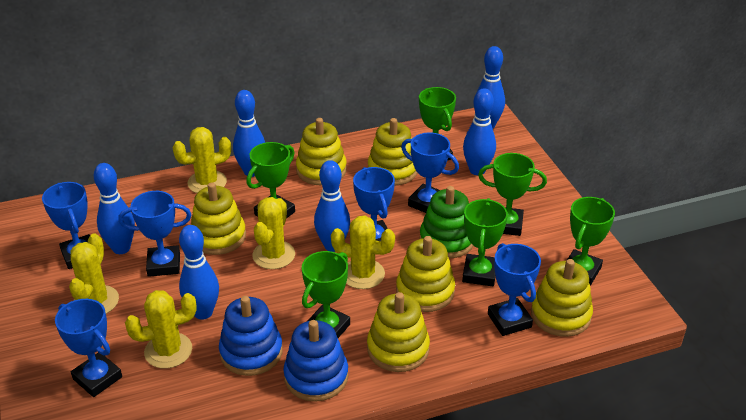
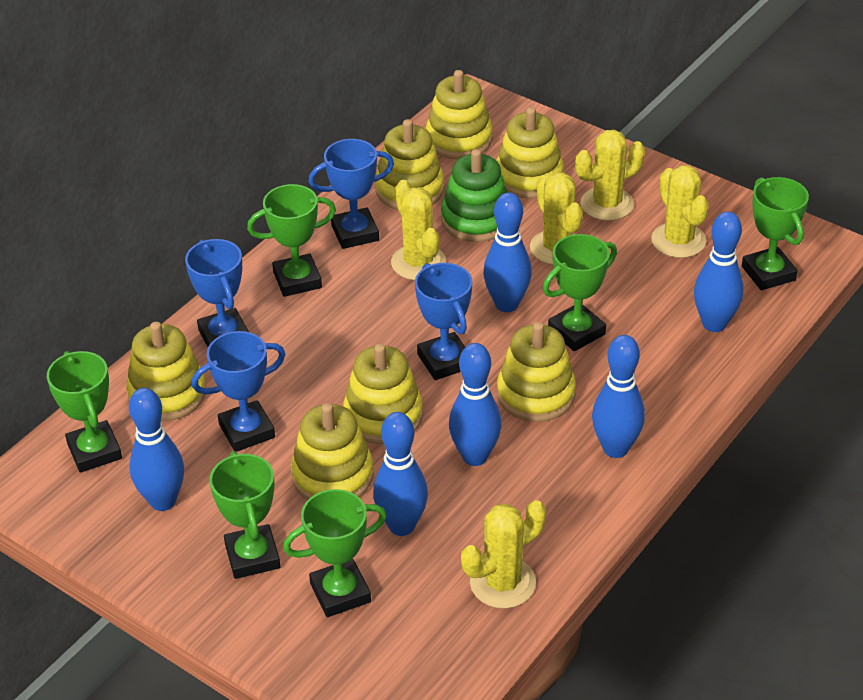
blue stacking toy: [219,296,283,376] [283,320,349,402] = 2 -> none = 0
blue trophy: [42,182,90,269] [55,299,122,397] [118,191,192,277] [353,167,395,241] [401,132,459,213] [488,243,541,336] = 6 -> [185,239,249,347] [192,331,286,452] [308,139,394,249] [415,263,472,380] = 4
yellow stacking toy: [191,182,246,255] [296,118,347,185] [367,292,430,372] [368,118,417,186] [396,236,455,312] [531,259,593,337] = 6 -> [126,322,206,421] [291,403,374,500] [343,343,423,444] [375,119,444,210] [426,70,493,160] [496,107,564,199] [497,322,576,422] = 7

